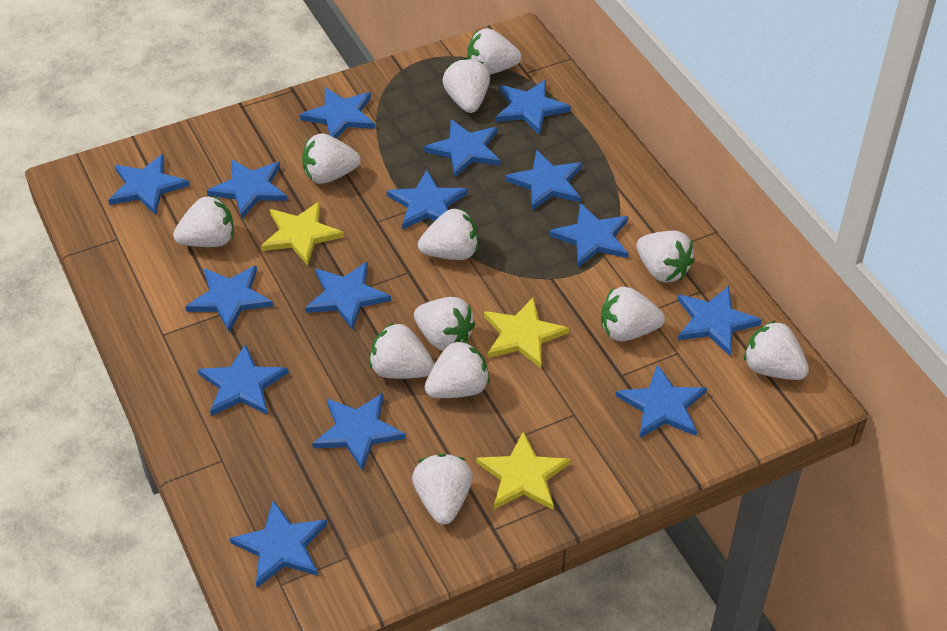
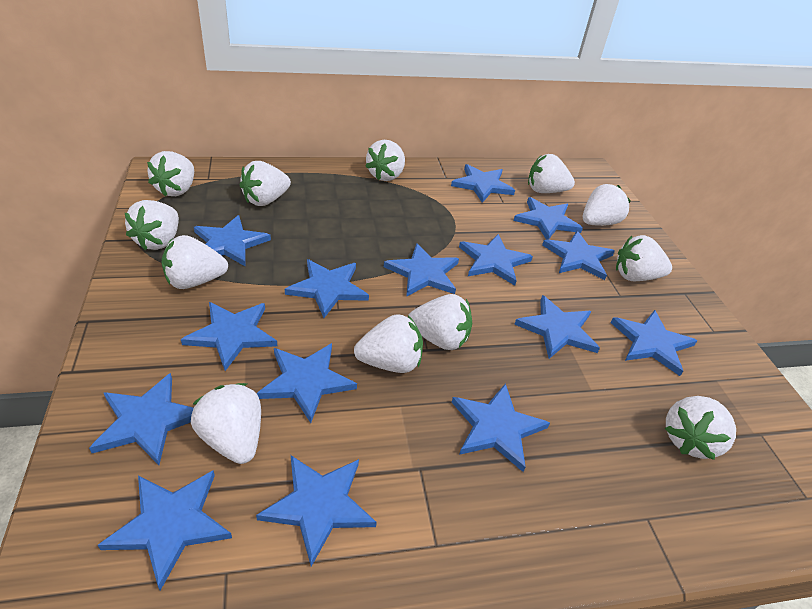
yellow star: [261,201,344,265] [476,431,571,510] [484,297,569,368] = 3 -> none = 0

